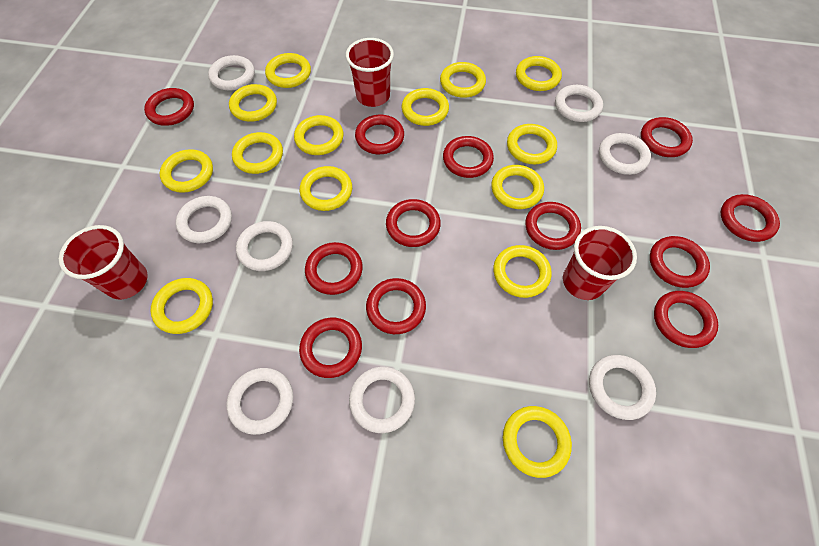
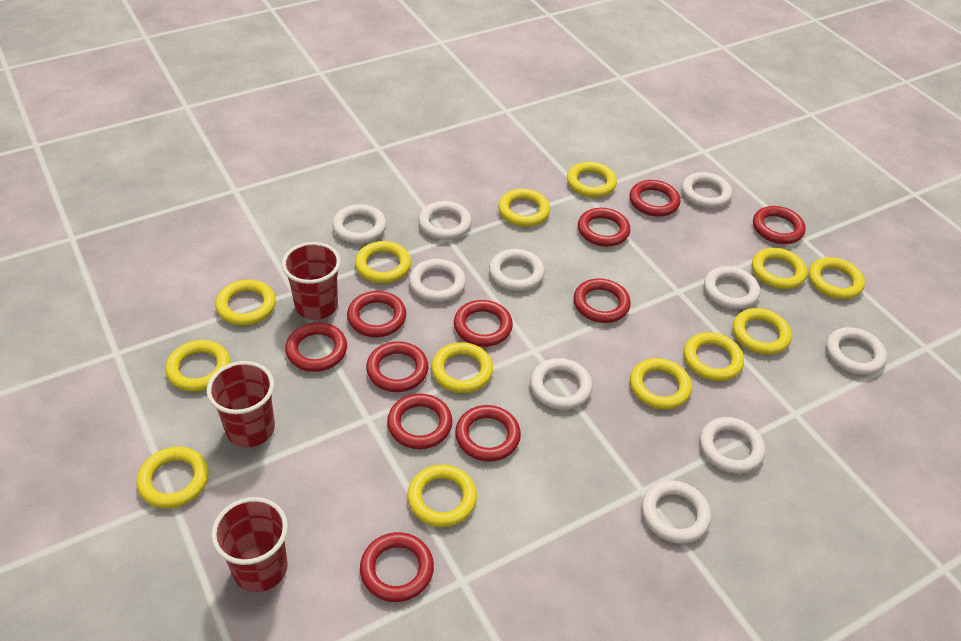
red ring: [144,88,194,126] [299,318,362,378] [305,242,363,295] [355,115,404,154] [366,278,426,334] [386,199,441,247] [443,136,494,178] [526,202,581,250] [641,117,693,157] [650,236,710,288] [654,291,718,348] [721,194,780,242] = 12 -> [285,322,347,372] [347,291,406,337] [360,532,434,602] [366,341,429,392] [387,393,452,449] [454,300,513,347] [455,405,521,462] [573,278,631,323] [578,208,630,247] [630,180,680,217] [753,206,806,244] = 11
white ring: [176,196,232,243] [208,55,255,91] [226,368,293,435] [236,221,293,271] [349,367,415,433] [555,85,603,122] [589,355,656,420] [599,133,651,175] = 8 -> [332,204,386,244] [409,259,466,302] [418,201,472,240] [489,249,545,291] [530,358,592,410] [642,481,711,544] [682,172,732,208] [700,417,765,474] [704,266,760,309] [826,327,887,375] = 10
yellow ring: [150,278,213,334] [160,149,213,193] [229,84,277,122] [232,132,283,174] [265,53,311,88] [294,115,344,155] [300,166,352,211] [402,88,449,126] [440,62,486,98] [491,165,544,209] [493,245,552,298] [503,406,572,478] [507,124,557,164] [516,56,562,91] = 14 -> [136,447,209,509] [165,340,230,392] [215,280,276,326] [355,241,411,283] [408,465,477,527] [431,342,493,393] [498,189,550,227] [567,162,617,197] [630,358,692,410] [684,332,744,381] [733,308,792,355] [752,248,807,289] [809,257,865,299] = 13

